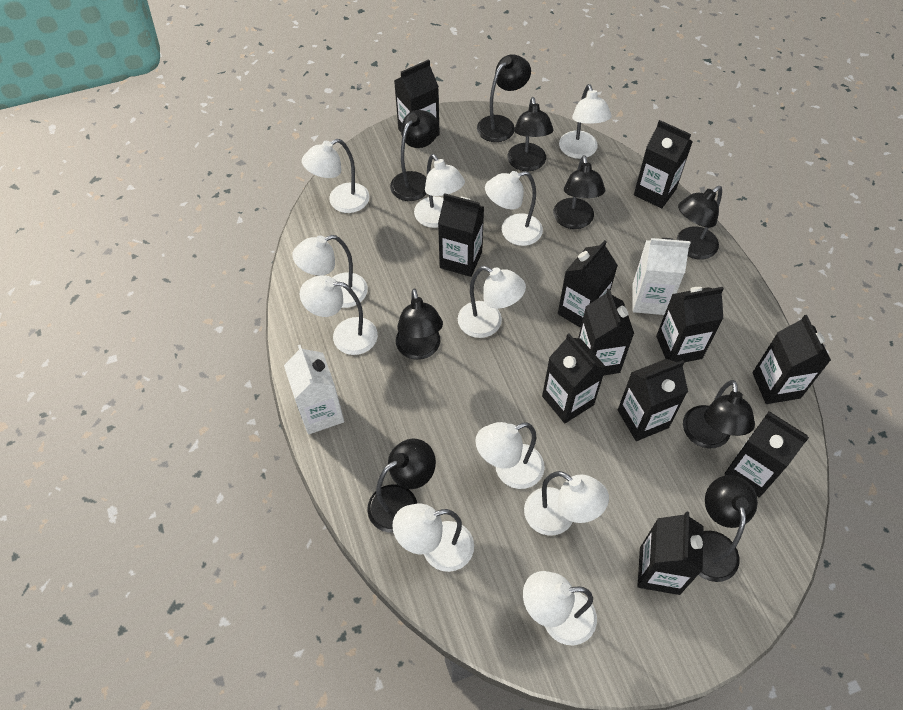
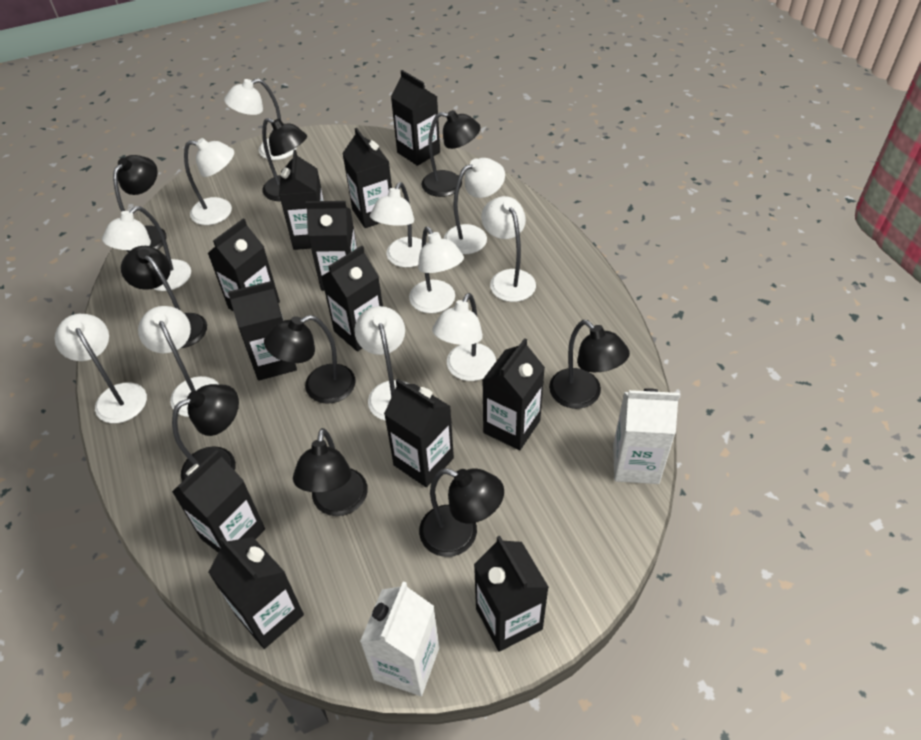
black carton: [394,59,440,136] [438,193,484,277] [542,334,606,423] [558,240,618,328] [578,289,634,376] [618,359,688,441] [634,120,693,209] [637,511,704,595] [656,287,724,362] [725,411,809,498] [752,315,831,404] = 11 -> [172,450,265,552] [208,218,280,312] [208,537,304,649] [228,281,297,381] [279,150,324,250] [306,201,357,291] [321,246,383,352] [342,128,392,228] [384,379,454,487] [391,70,440,166] [474,536,549,651] [482,338,545,450] = 12

